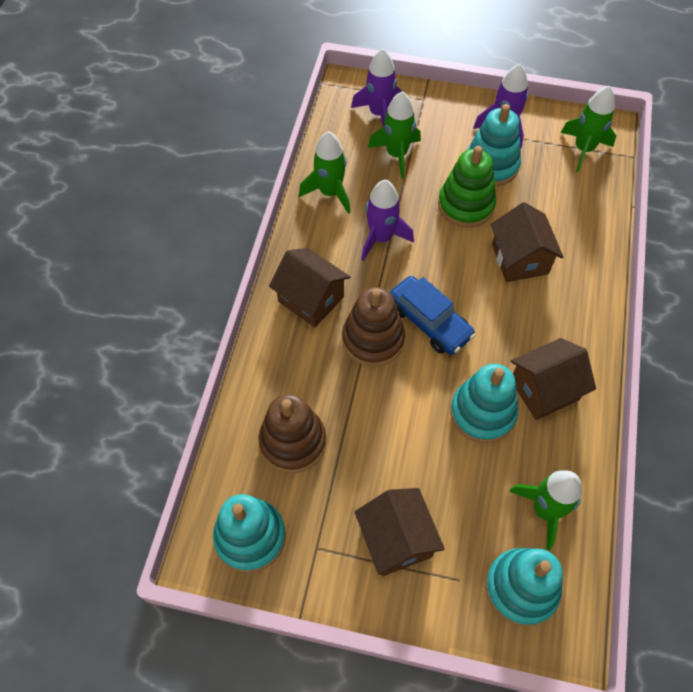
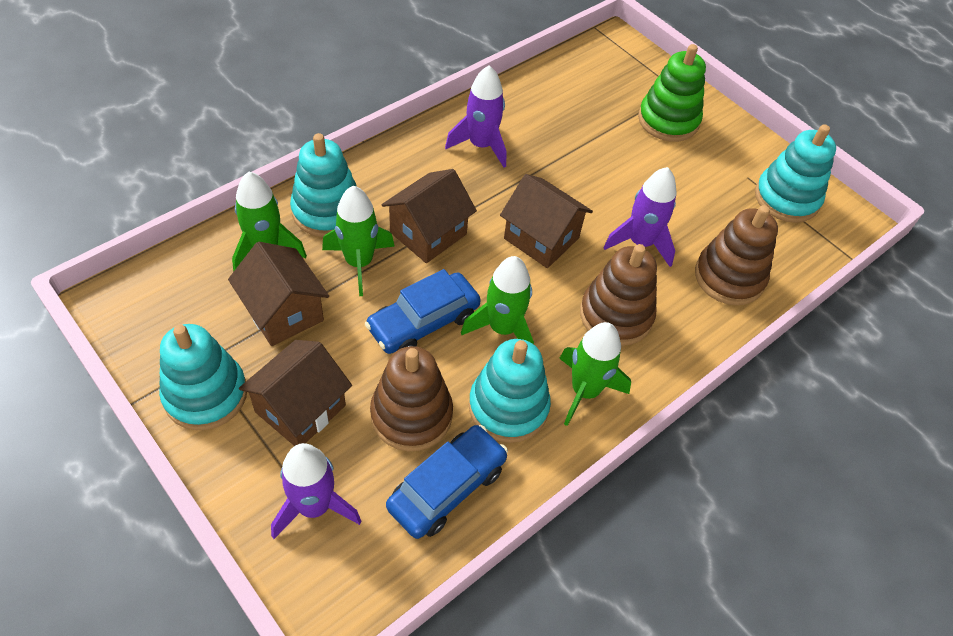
blue car: [390,276,476,355] = 1 -> [365,269,481,354] [386,425,508,539] = 2
brown stacking toy: [258,394,326,473] [342,287,405,367] = 2 -> [370,346,453,451] [580,244,657,346] [695,205,778,305] = 3

